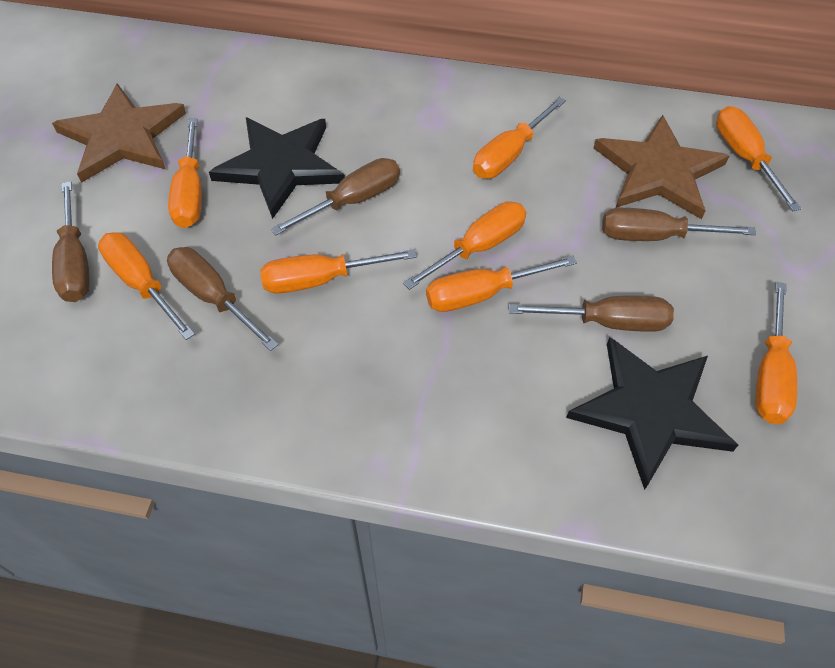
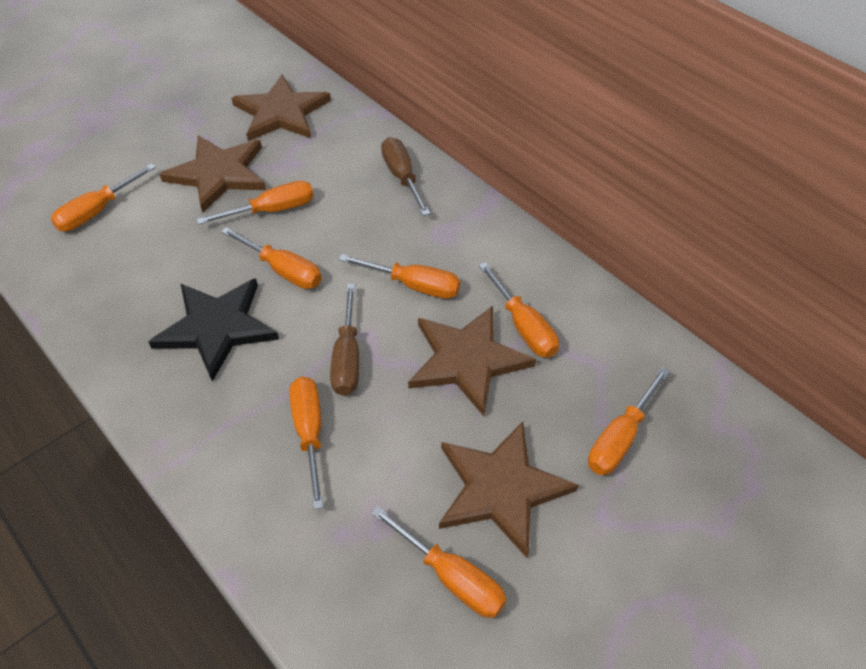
black star: [209,117,345,219] [566,337,738,490] = 2 -> [149,278,279,382] = 1
brown screwdriver: [52,181,90,302] [167,247,279,351] [271,158,400,236] [509,296,674,332] [602,208,756,241] = 5 -> [330,284,359,396] [381,137,430,216] = 2
brown star: [52,83,186,183] [594,115,729,219] = 2 -> [159,135,266,212] [231,75,331,141] [408,306,536,416] [439,422,579,559] = 4

